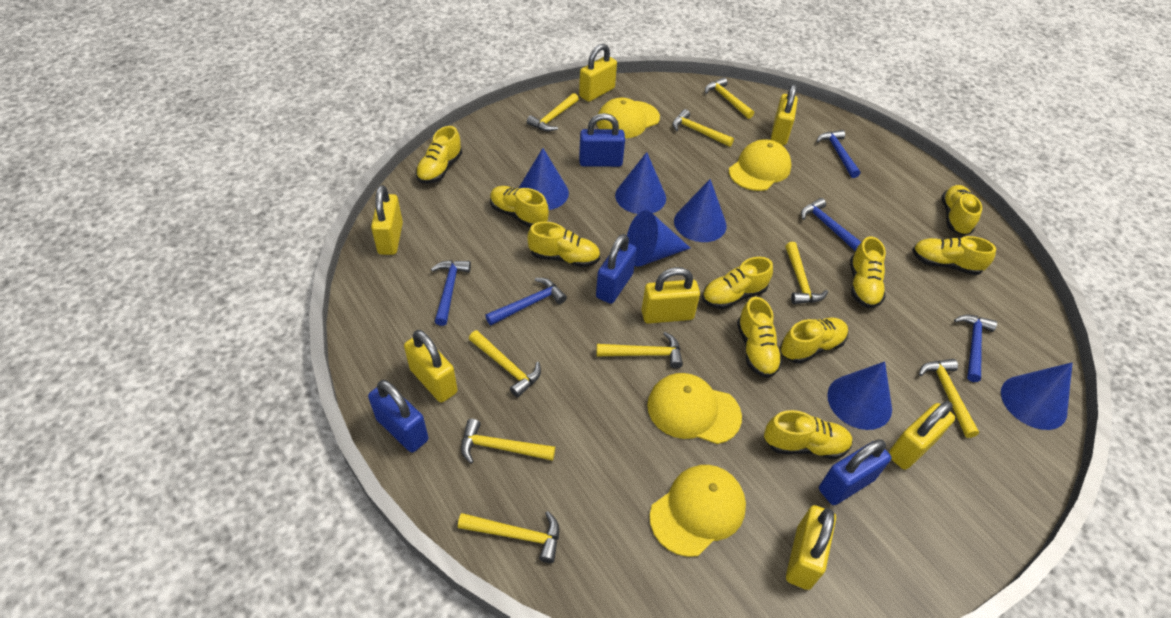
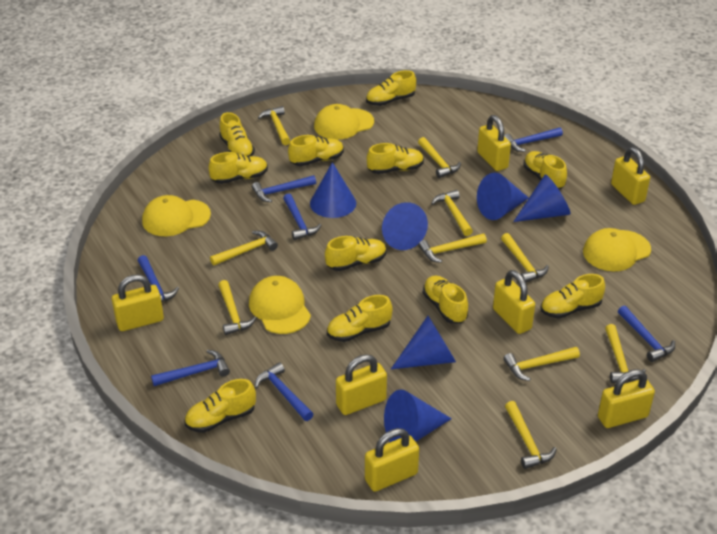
blue hammer: [431,260,471,326] [485,278,567,325] [801,198,861,251] [817,130,860,178] [954,315,997,382] = 5 -> [138,255,179,303] [151,350,230,386] [252,175,316,202] [255,362,313,421] [283,194,321,240] [504,127,563,152] [618,306,675,362] = 7
blue padlock: [368,380,428,452] [579,113,625,167] [596,234,637,304] [819,439,891,505] = 4 -> none = 0
yellow hammer: [458,511,559,563] [461,419,555,464] [469,330,541,398] [527,93,579,131] [597,332,683,369] [673,109,734,147] [705,77,754,119] [786,242,828,304] [919,359,979,438] = 9 -> [210,231,278,266] [218,280,256,335] [258,106,290,145] [418,137,461,178] [418,234,487,263] [431,190,473,236] [501,233,549,282] [503,347,580,381] [505,401,557,469] [605,324,646,383] = 10
yellow shoe: [416,126,462,184] [490,186,549,227] [528,222,600,267] [702,257,773,309] [737,297,783,378] [764,410,853,459] [780,317,848,364] [850,237,886,308] [912,236,996,275] [941,185,982,235] = 10 -> [184,379,256,433] [209,152,268,184] [219,112,255,156] [288,135,344,166] [325,236,386,271] [327,295,393,342] [366,70,416,106] [367,143,424,174] [423,276,468,324] [523,151,567,189] [540,274,605,319] = 11

